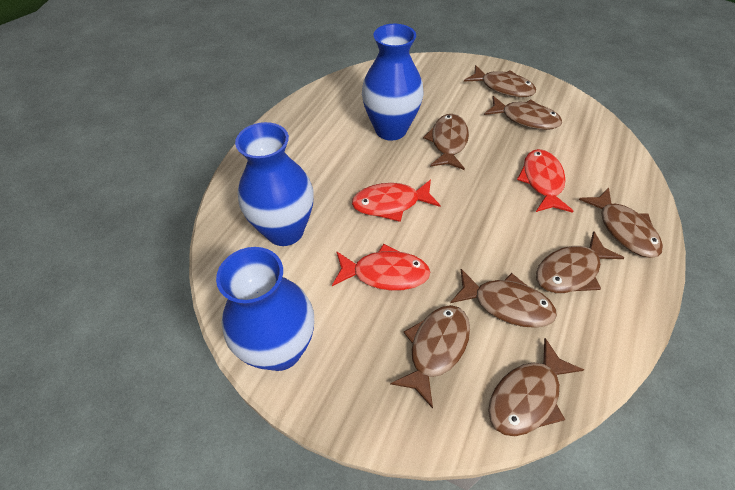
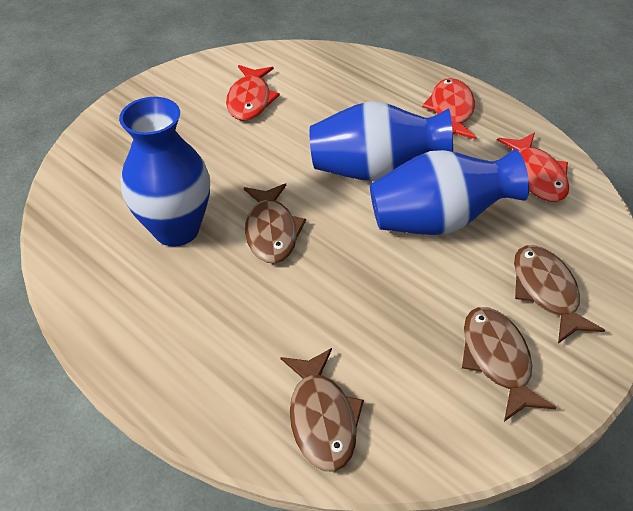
brown fish: [390,305,470,409] [423,114,469,170] [450,269,557,328] [464,65,536,97] [484,96,562,130] [488,338,584,436] [536,231,624,293] [579,187,663,258] = 8 -> [244,183,306,264] [280,348,364,472] [462,307,556,422] [514,245,605,344] = 4

